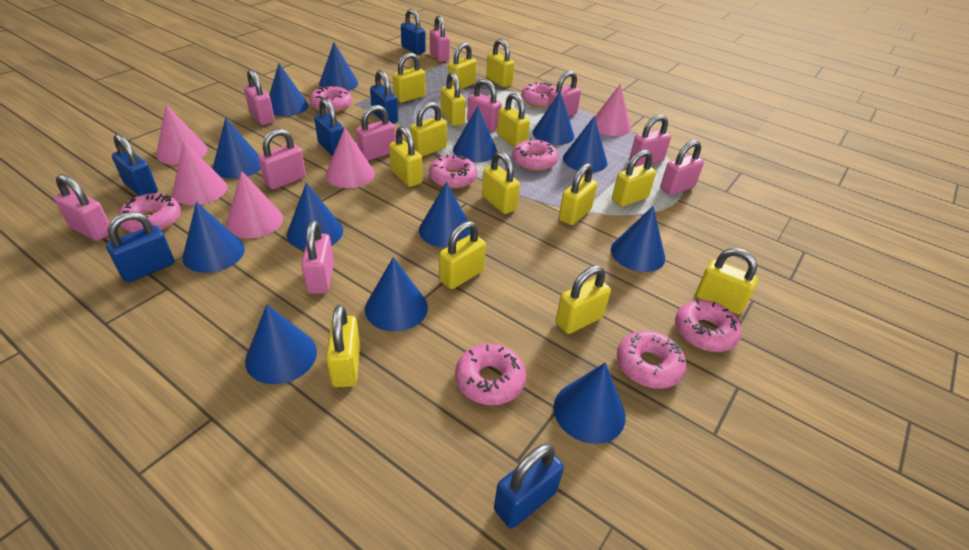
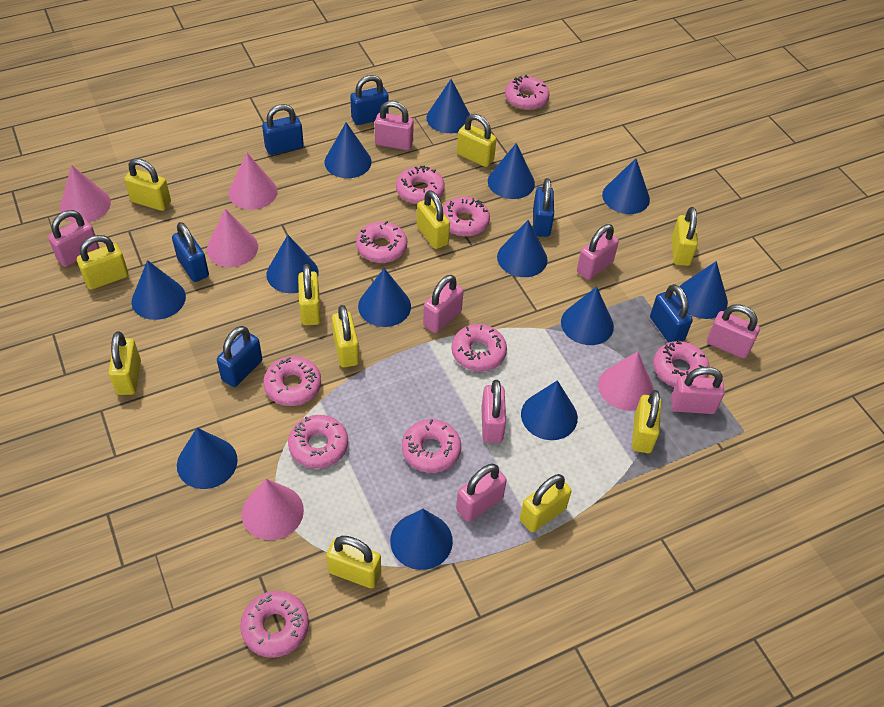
pink donut: [118,193,181,232] [310,85,352,113] [429,155,477,189] [455,344,526,405] [512,138,558,171] [521,82,556,108] [617,331,686,389] [675,300,741,352] = 8 -> [240,591,309,658] [263,356,321,406] [288,415,348,468] [356,221,407,263] [396,165,445,204] [402,419,461,473] [443,197,490,237] [452,324,507,371] [505,75,549,110] [653,340,709,387] = 10
pink padlock: [54,174,110,241] [244,69,275,125] [258,129,306,189] [301,221,334,294] [356,105,396,161] [430,16,450,62] [467,79,502,132] [548,71,581,116] [629,115,671,167] [660,140,704,195] = 10 -> [48,210,99,267] [375,101,414,150] [423,275,464,333] [456,464,507,522] [481,380,506,443] [577,224,619,280] [671,367,725,414] [707,304,760,359] = 8
yellow padlock: [326,305,360,387] [389,126,422,187] [393,53,425,103] [410,102,447,157] [439,221,486,289] [441,72,466,126] [448,43,477,90] [482,151,520,214] [486,39,514,87] [497,93,530,147] [556,266,611,334] [559,163,597,225] [612,150,656,207] [696,248,758,314] = 14 -> [77,235,128,290] [109,332,141,395] [124,158,171,211] [298,264,321,325] [326,536,381,589] [332,305,359,367] [417,190,450,249] [457,114,497,167] [520,474,572,532] [632,390,661,453] [672,207,698,266] = 11

